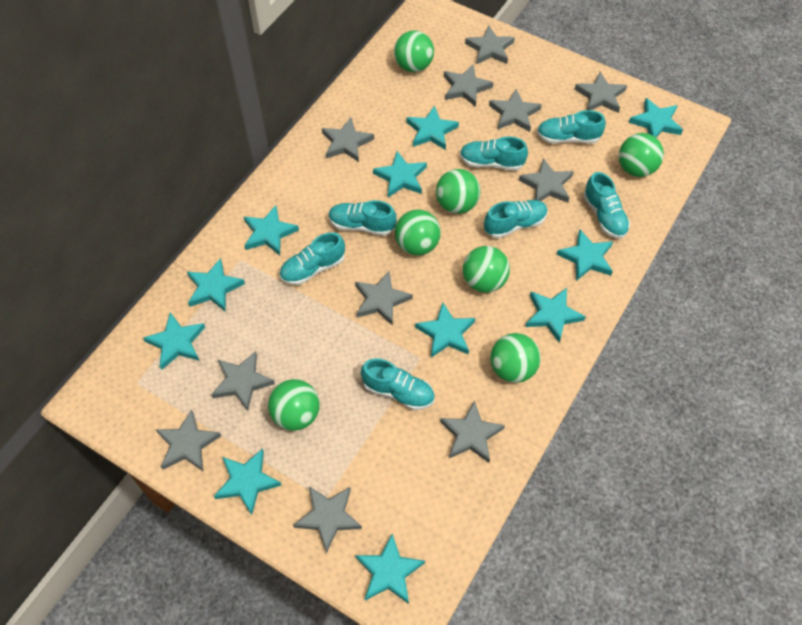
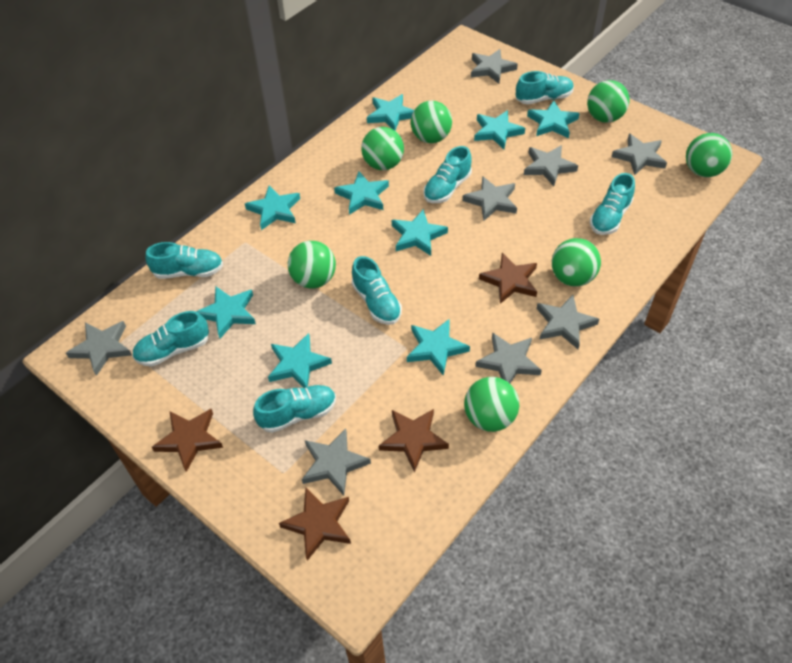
brown star: none = 0 -> [152,409,223,472] [279,488,351,561] [379,409,449,473] [479,253,537,304] = 4
grey star: [156,409,221,471] [211,351,275,411] [293,486,362,553] [322,118,374,162] [355,271,413,326] [440,400,505,463] [444,65,493,107] [465,26,515,65] [489,89,542,132] [519,158,574,202] [574,72,627,113] = 11 -> [66,321,132,376] [302,429,371,496] [463,176,517,221] [471,49,518,84] [475,332,542,383] [524,145,578,186] [537,295,599,349] [612,134,667,175] = 8
turquoise star: [143,312,205,370] [187,258,245,311] [214,449,282,515] [244,205,299,255] [355,534,425,604] [373,151,427,198] [406,105,459,150] [415,302,475,358] [525,288,586,342] [556,230,613,281] [629,98,683,137] = 11 -> [196,286,256,338] [245,185,300,230] [268,333,332,388] [334,171,389,215] [367,94,414,131] [392,209,448,256] [407,319,470,376] [474,110,525,149] [527,101,580,138] = 9

